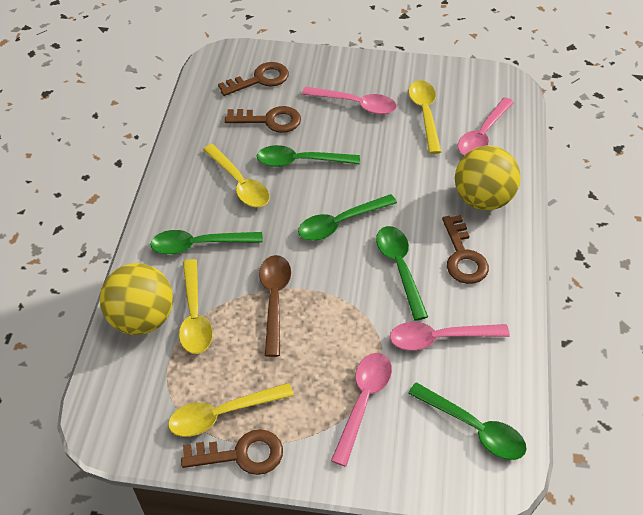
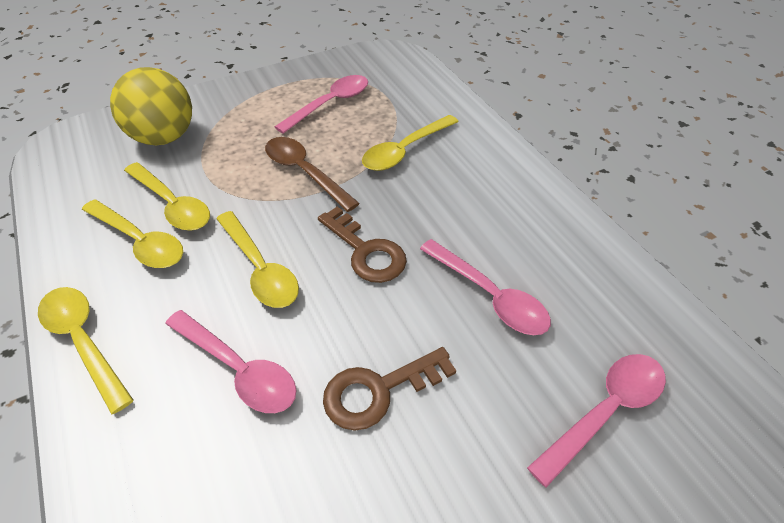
brown key: [181,429,283,475] [218,62,289,96] [225,106,301,133] [442,215,489,284] = 4 -> [318,207,407,283] [323,347,456,431] = 2
green spoon: [150,230,263,255] [257,145,360,167] [298,194,397,241] [376,226,428,321] [408,382,527,460] = 5 -> none = 0
yellow ball: [100,263,173,335] [455,145,521,210] = 2 -> [110,67,192,145] = 1
yellow spoon: [168,383,294,437] [179,259,213,354] [203,144,270,207] [408,80,442,154] = 4 -> [38,287,134,414] [82,199,183,268] [124,162,210,231] [216,211,299,308] [362,115,459,171] = 5

